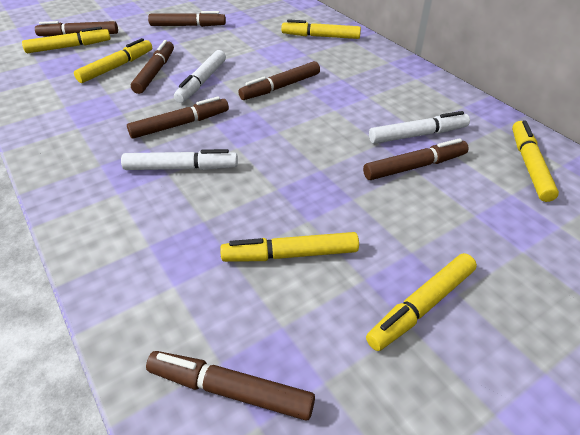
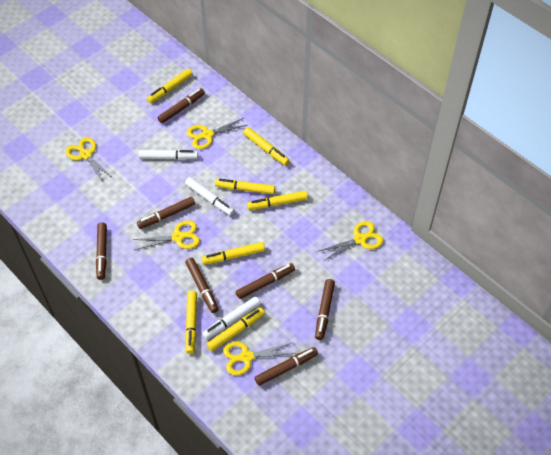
yellow marker: [22,27,111,53] [74,38,152,83] [220,232,359,262] [281,19,361,39] [366,253,477,351] [512,120,559,202] = 6 -> [147,68,193,104] [185,291,197,354] [202,242,265,264] [206,307,265,351] [215,179,275,194] [243,128,290,165] [247,191,308,210] = 7
yellow scissors: none = 0 -> [66,137,113,182] [133,220,200,250] [187,118,247,149] [223,342,296,375] [319,221,383,261] = 5

